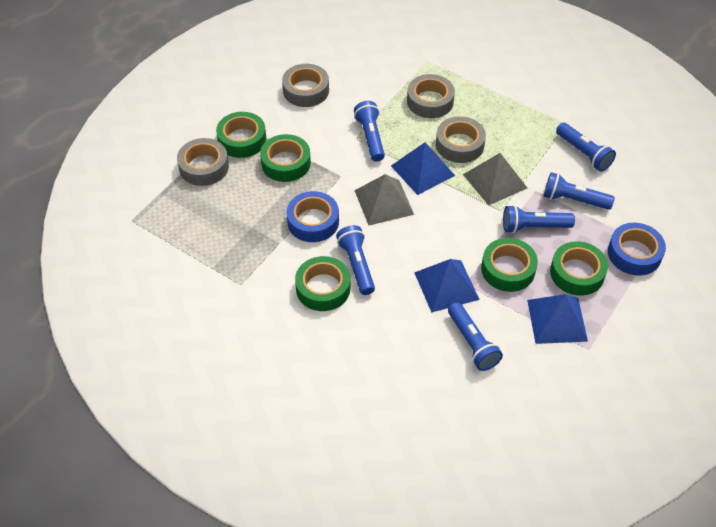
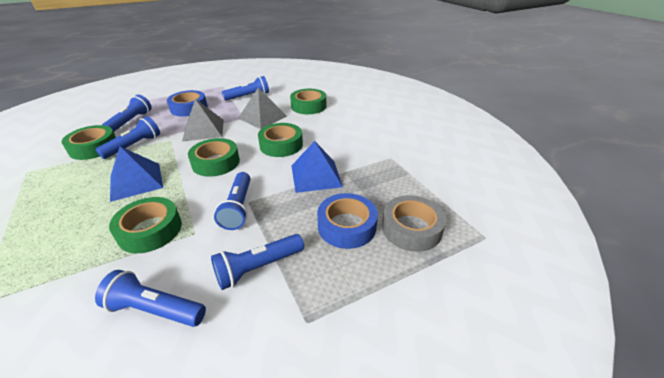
blue pyramid: [391,142,455,195] [414,259,480,313] [527,294,588,344] = 3 -> [110,146,163,202] [292,141,343,193] = 2
grey tape: [177,138,229,186] [282,64,329,107] [407,74,455,118] [436,116,486,163] = 4 -> [382,195,446,252] = 1

